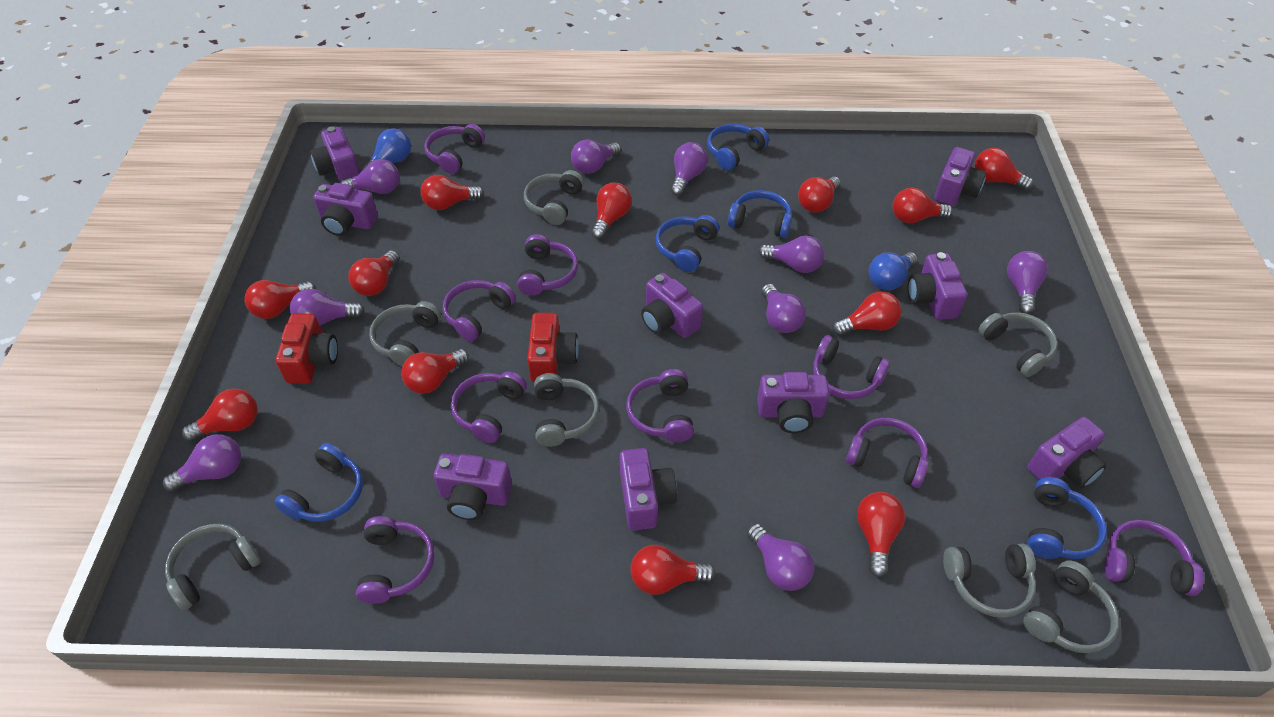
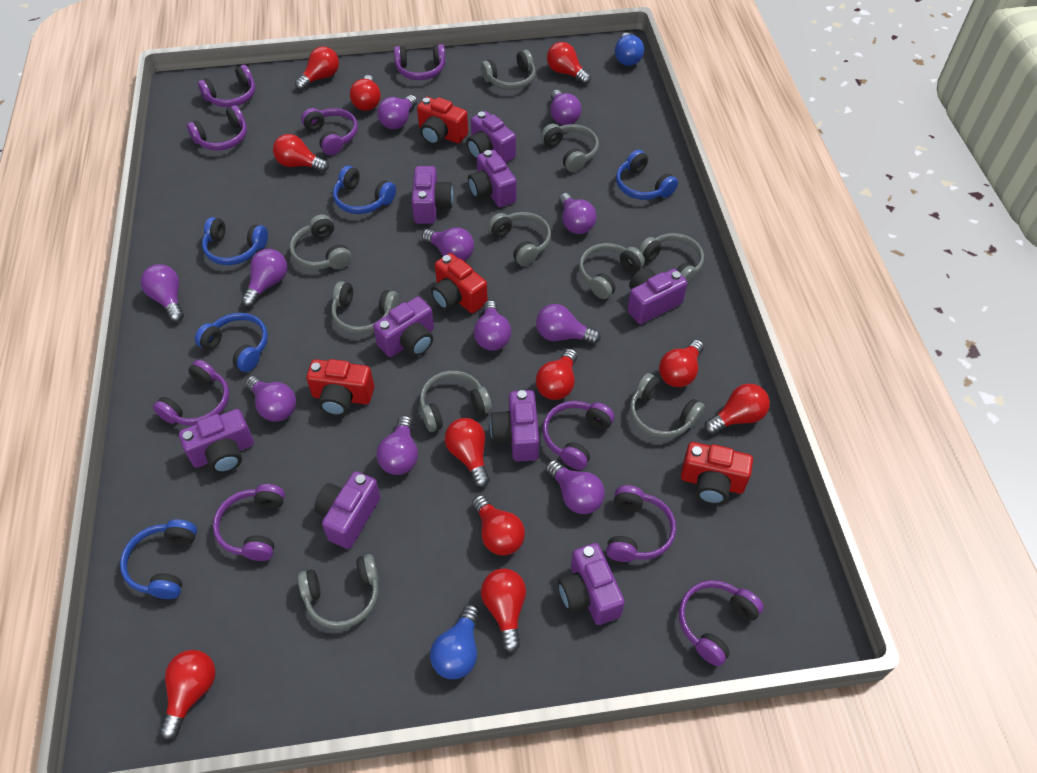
grey headphones: [165,524,261,610] [369,301,441,366] [524,170,584,225] [534,373,600,447] [943,544,1036,618] [978,312,1058,377] [1023,560,1119,653] = 7 -> [290,214,352,269] [298,554,379,629] [331,281,399,334] [420,371,492,432] [481,50,536,90] [488,212,551,266] [541,124,599,172] [579,243,645,299] [630,373,705,438] [638,233,704,286] = 10
purple light bulb: [163,434,241,492] [290,289,365,326] [341,159,400,194] [571,139,621,174] [671,142,708,196] [747,523,815,591] [759,236,825,273] [761,284,806,333] [1007,251,1048,314] = 9 -> [141,264,184,322] [241,249,287,307] [245,376,296,422] [376,415,418,475] [377,95,417,129] [422,227,474,261] [474,300,511,351] [536,304,601,344] [546,460,605,514] [550,90,581,125] [559,193,597,234] = 11
red camera: [276,314,338,384] [527,313,579,382] = 2 -> [306,359,374,416] [417,97,468,145] [431,253,488,313] [681,442,753,505] = 4
red light bulb: [182,389,258,441] [245,280,316,319] [349,250,400,296] [401,349,469,394] [421,175,484,210] [592,183,632,239] [630,545,715,595] [798,176,841,213] [832,291,901,335] [857,492,905,577] [892,188,953,223] [974,148,1033,190] = 12 -> [160,650,215,740] [273,134,329,172] [295,46,339,90] [350,75,381,111] [445,418,490,487] [472,495,525,556] [481,568,526,653] [536,349,578,400] [547,42,591,85] [659,340,704,387] [704,384,770,434] = 11

